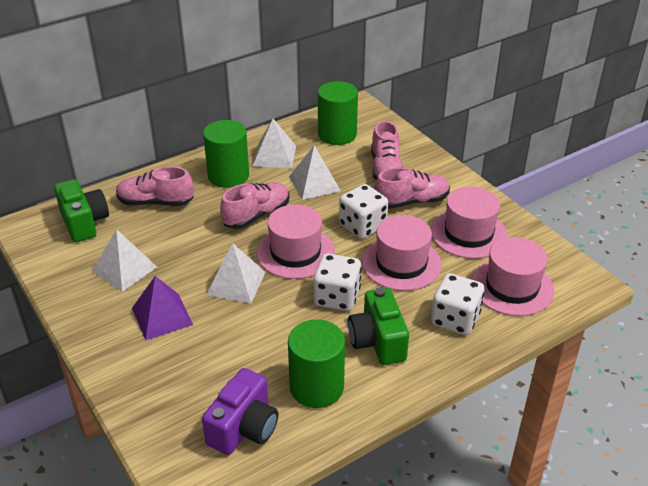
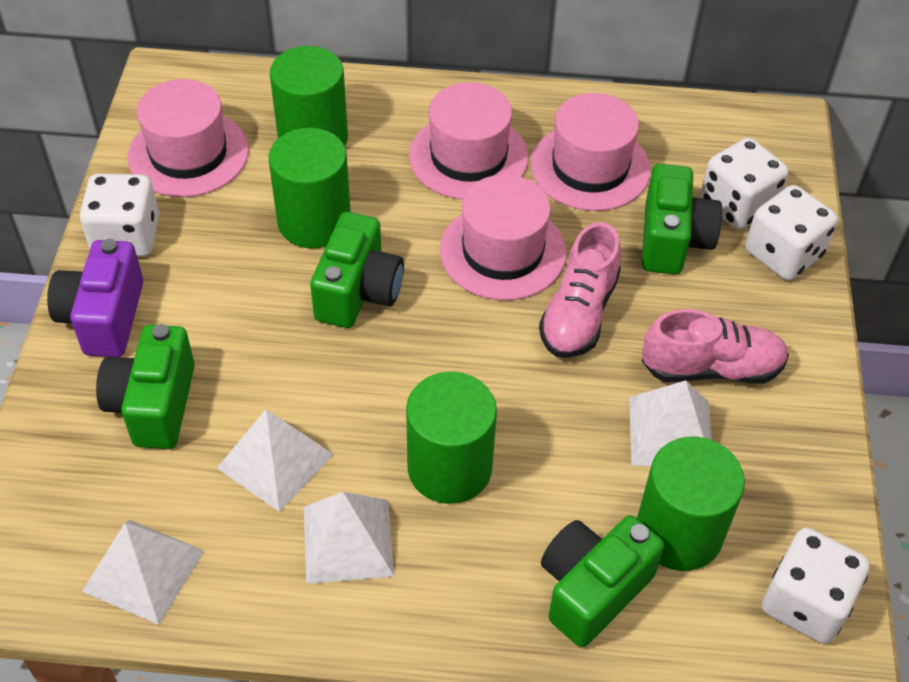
green camera: [54,179,109,242] [348,287,409,365] = 2 -> [96,324,195,449] [310,212,404,328] [541,515,665,647] [642,164,722,275] = 4
green cylinder: [203,120,249,188] [288,319,345,408] [318,81,358,145] = 3 -> [269,128,351,248] [270,46,348,146] [406,372,497,504] [637,437,745,571] = 4
pink shoe: [116,166,194,206] [220,182,289,229] [371,121,403,180] [374,167,450,209] = 4 -> [539,222,621,358] [642,309,789,384] = 2
purple pyramid: [132,276,193,340] = 1 -> none = 0
white dice: [314,253,362,311] [339,184,388,239] [431,273,484,335] = 3 -> [80,174,159,257] [700,138,789,230] [746,185,838,280] [762,528,870,644] = 4

